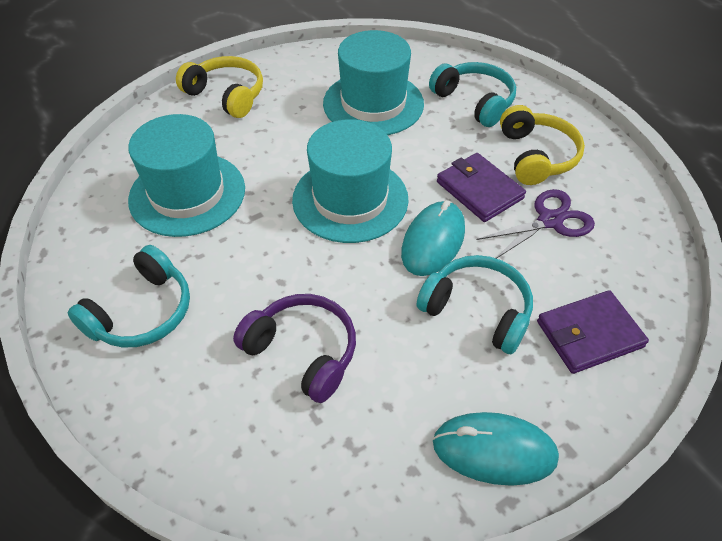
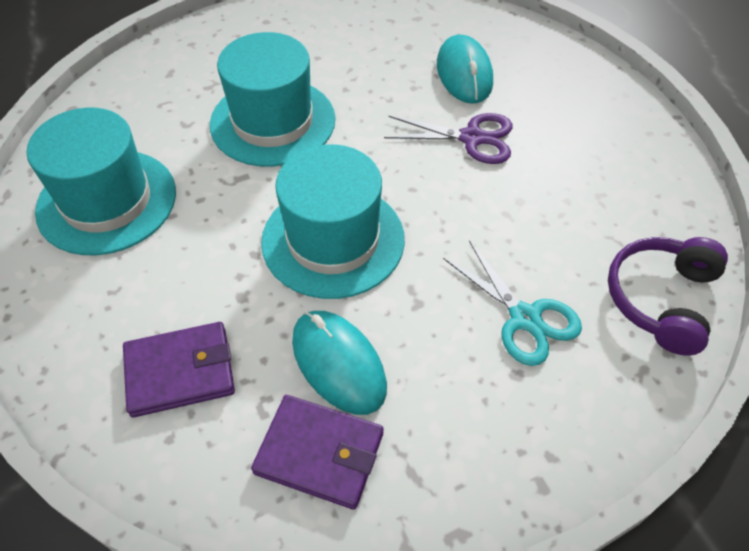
turquoise headphones: [68,245,190,348] [417,255,533,354] [429,62,516,127] = 3 -> none = 0
turquoise scissors: none = 0 -> [443,240,582,366] = 1
yellow headphones: [176,56,263,118] [500,105,585,185] = 2 -> none = 0

